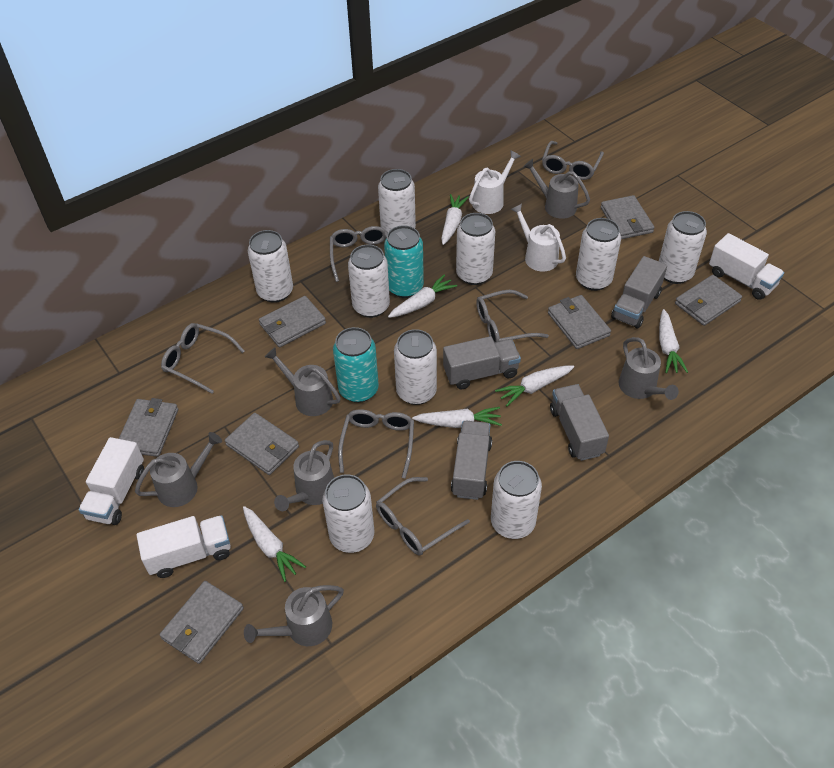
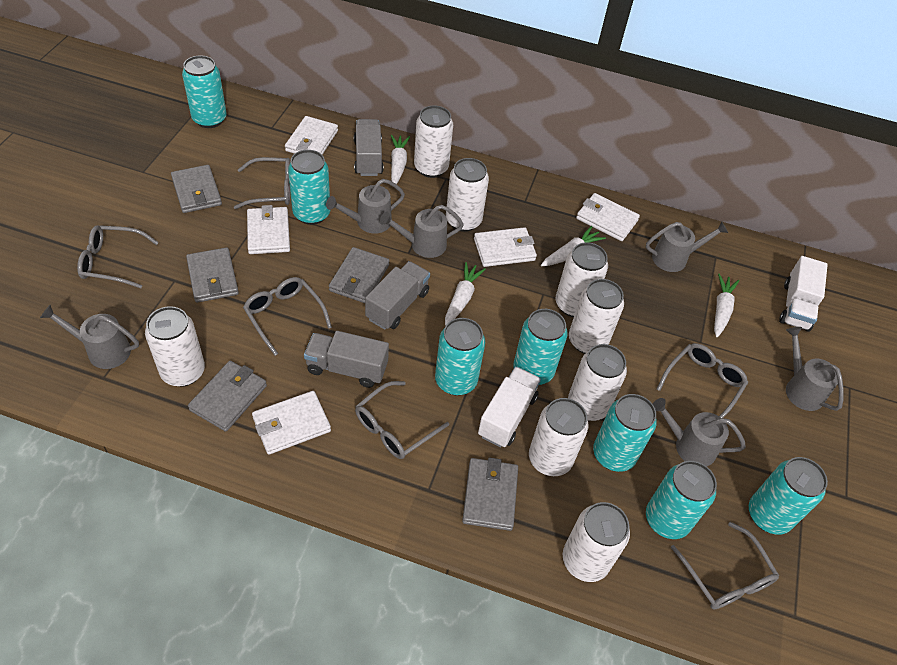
grey truck: [443,336,521,389] [451,421,492,500] [550,384,609,461] [611,256,667,328] = 4 -> [304,331,389,388] [354,119,384,176] [365,261,430,330] = 3
grey wallet: [119,398,178,457] [160,581,244,664] [225,413,299,475] [259,296,326,348] [548,295,611,349] [601,195,655,239] [675,275,742,326] = 7 -> [171,165,222,213] [186,247,239,303] [188,361,267,432] [329,247,390,303] [462,458,518,531] = 5
turquoise can: [333,327,379,403] [384,225,424,298] = 2 -> [182,55,227,128] [288,150,330,225] [435,318,485,395] [513,309,568,385] [593,394,657,472] [646,461,717,539] [749,457,828,535] = 7
white can: [248,230,293,303] [322,474,374,553] [348,244,390,318] [378,169,416,232] [394,329,437,405] [456,213,495,285] [491,461,542,539] [576,218,621,291] [659,211,707,284] = 9 -> [145,306,205,387] [414,106,453,178] [446,158,489,232] [529,398,588,476] [556,242,608,317] [563,502,630,582] [568,344,627,421] [569,279,624,354] = 8
white carrot: [243,506,306,582] [388,275,457,318] [412,407,502,428] [441,194,469,245] [495,366,574,406] [659,309,688,373] = 6 -> [391,135,410,184] [445,262,486,326] [541,226,606,266] [714,274,739,337] = 4
white truck: [79,437,144,525] [136,515,231,578] [709,233,784,300] = 3 -> [478,367,541,448] [779,256,828,332] = 2
white wallet: none = 0 -> [247,205,290,254] [252,391,331,455] [285,116,338,155] [474,227,537,267] [576,193,640,241] = 5
white watering can: [469,150,521,214] [510,204,566,272] = 2 -> none = 0

